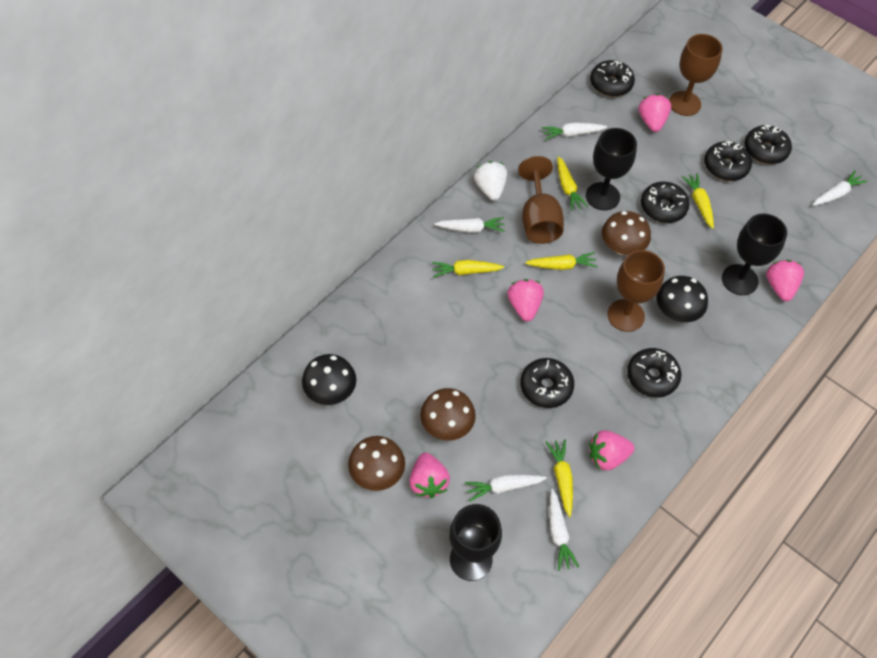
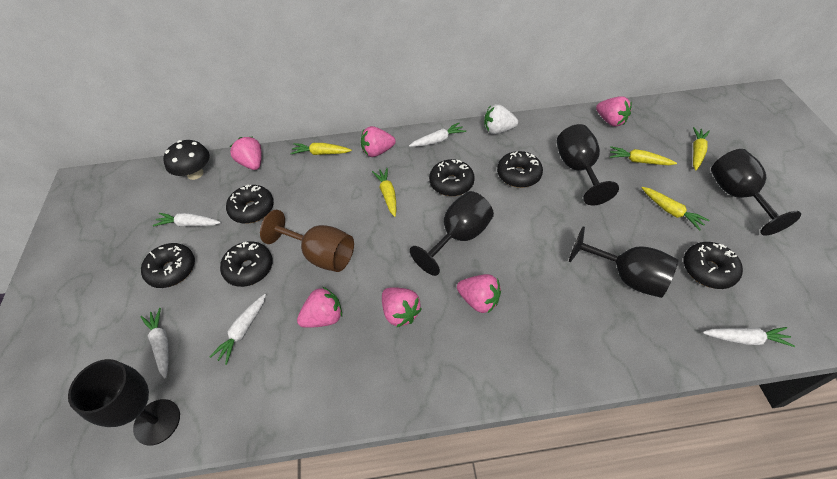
black goblet: [449,504,502,581] [586,128,637,210] [722,214,787,295] = 3 -> [68,359,180,446] [410,191,494,276] [557,124,619,205] [569,226,678,298] [711,149,801,236] = 5
black mushroom: [302,354,356,405] [656,276,708,322] = 2 -> [163,140,210,180] = 1
brown goblet: [518,156,564,244] [607,250,665,332] [669,34,723,116] = 3 -> [260,210,354,272] = 1
brown mushroom: [348,436,405,491] [420,388,476,441] [602,211,651,255] = 3 -> none = 0
pink strawberry: [409,453,450,498] [507,279,544,321] [589,430,635,470] [639,94,671,132] [766,260,804,301] = 5 -> [230,137,262,170] [297,287,342,328] [361,126,396,157] [382,287,422,327] [457,274,501,313] [596,96,632,126] = 6

